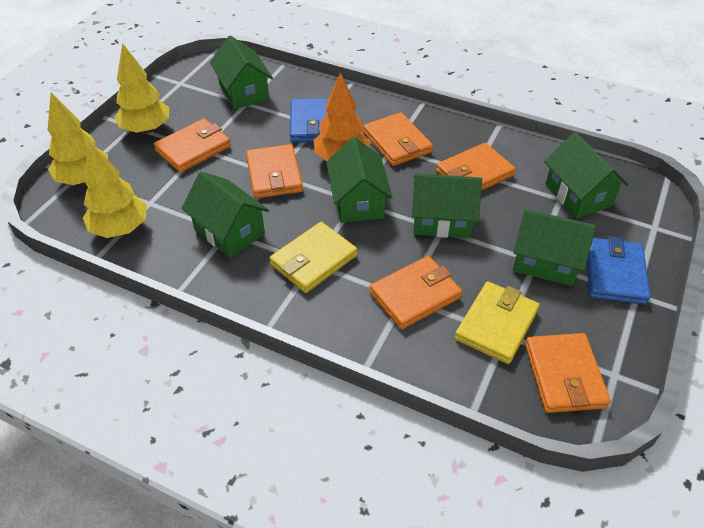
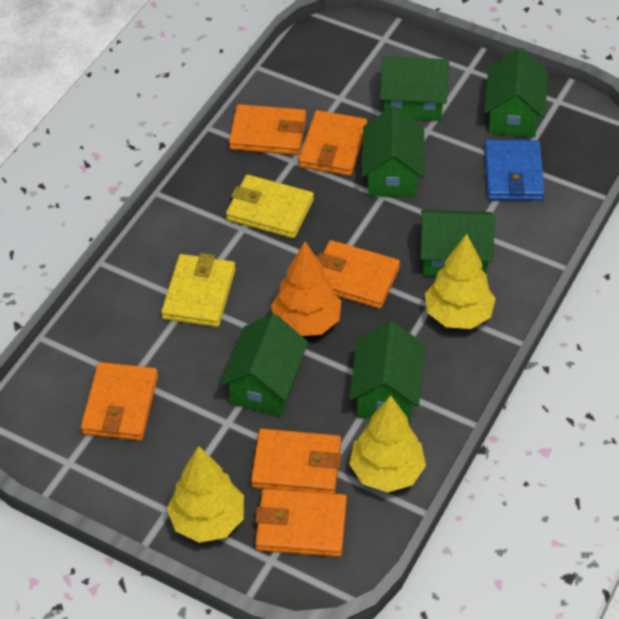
blue wallet: [290,98,329,142] [587,236,650,305] = 2 -> [484,140,545,201] = 1

